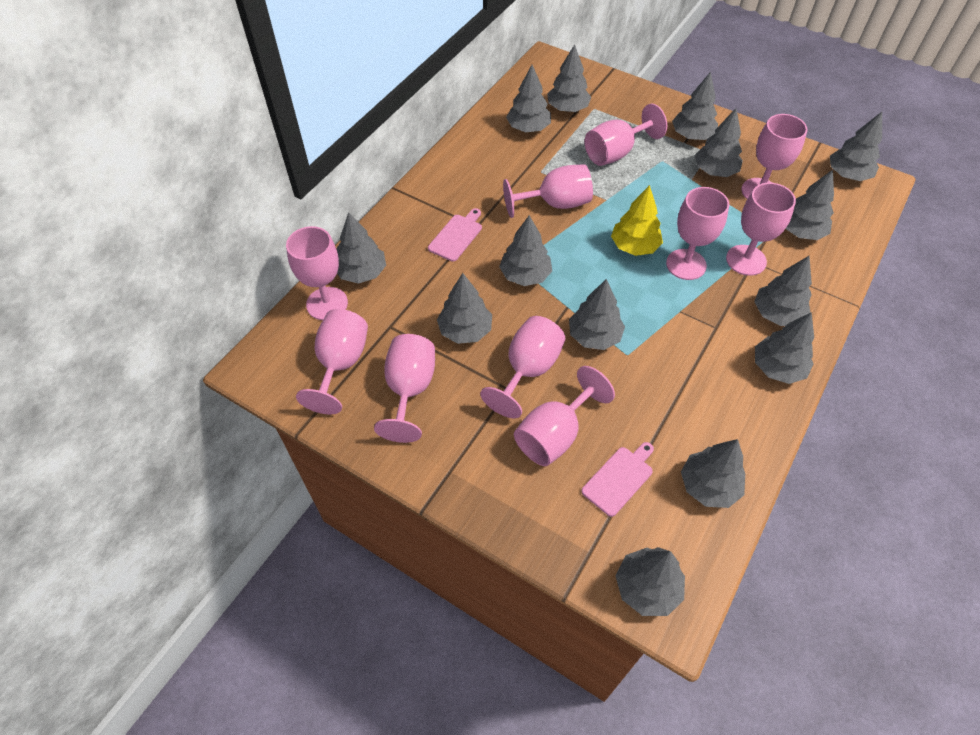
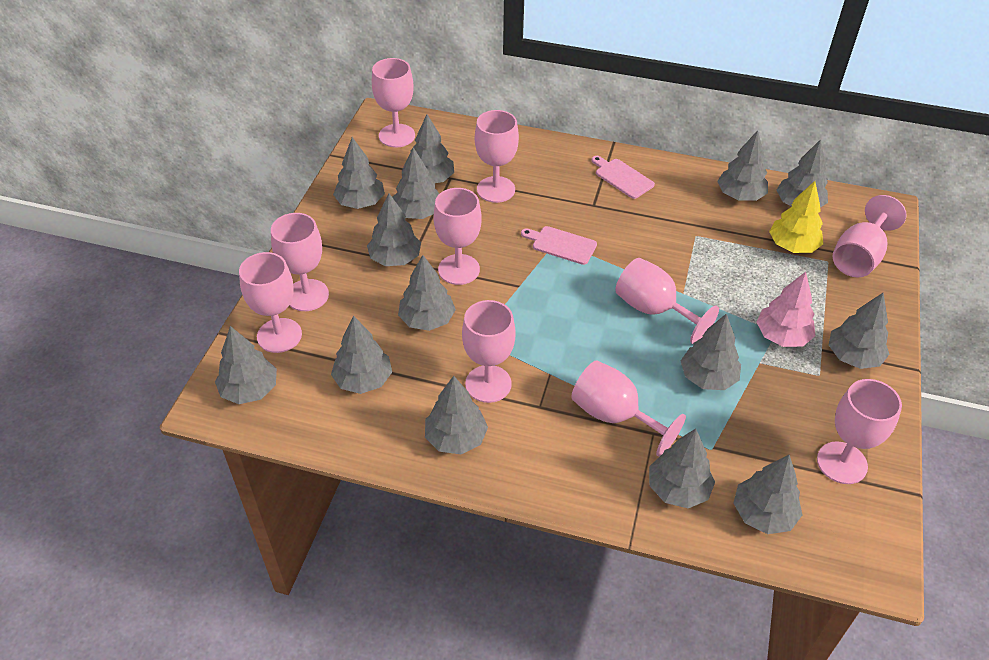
pink tree: none = 0 -> [756,272,815,347] = 1

